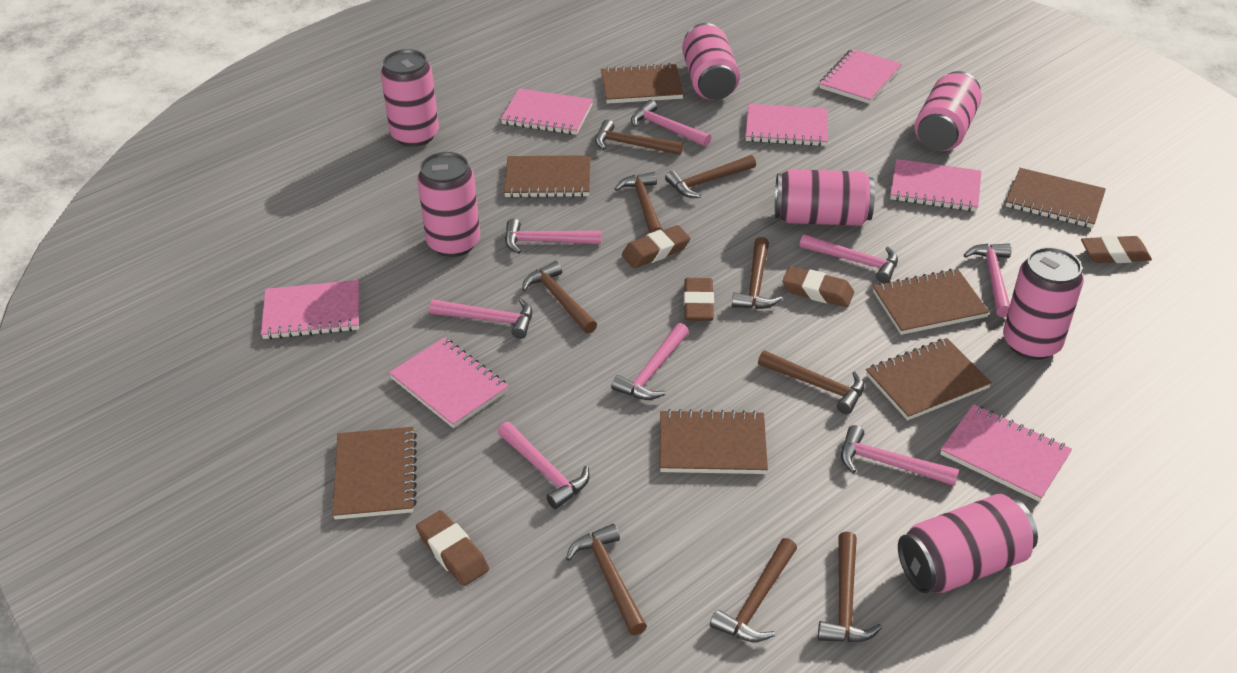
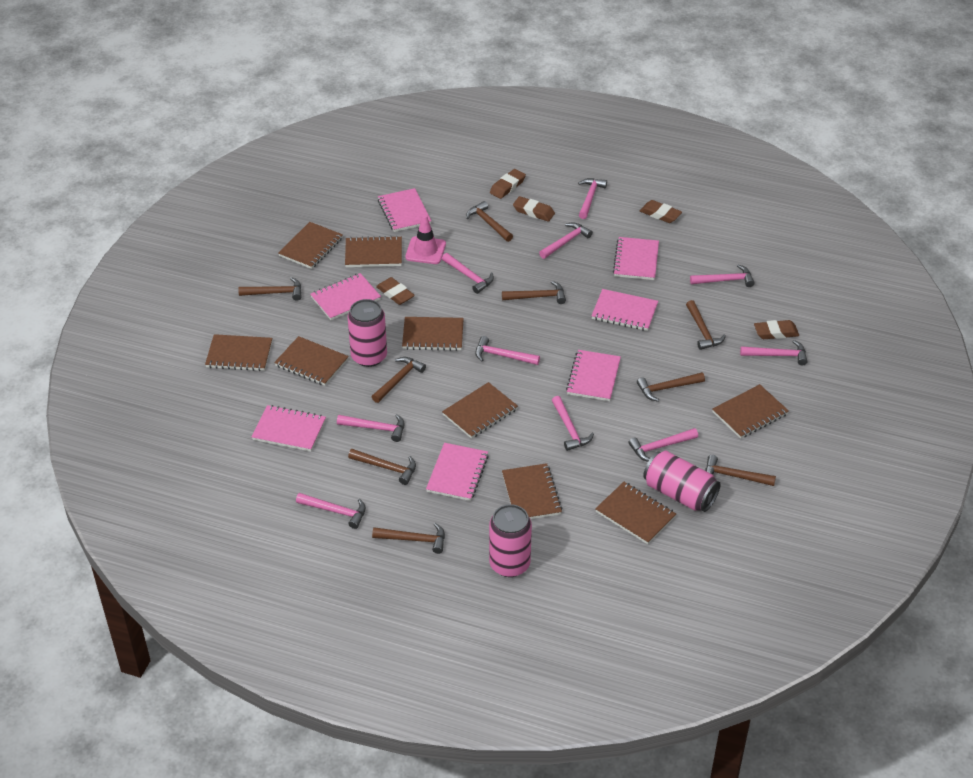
brown notebook: [332,427,417,520] [504,155,590,198] [601,63,684,104] [660,409,768,474] [866,338,992,421] [873,269,989,335] [1006,168,1106,228] = 7 -> [205,334,272,371] [274,336,349,386] [278,222,343,269] [345,236,402,267] [402,317,464,351] [442,382,518,439] [502,463,562,519] [595,482,676,544] [713,384,789,439] = 9
pink can: [381,49,439,147] [417,152,480,257] [682,23,740,100] [775,169,875,226] [898,494,1038,593] [914,71,982,151] [1003,247,1084,360] = 7 -> [348,299,387,367] [489,504,532,577] [643,451,721,512] = 3
pink hammer: [430,298,532,339] [498,422,590,509] [505,218,602,254] [611,323,689,400] [631,100,711,146] [800,234,898,283] [841,425,959,486] [964,243,1012,317] = 8 -> [296,493,366,529] [337,414,404,442] [442,253,494,294] [475,336,540,365] [539,222,593,259] [552,396,594,451] [578,178,607,219] [628,428,698,461] [690,265,755,287] [740,340,807,365] = 10
pink traffic cone: none = 0 -> [405,215,446,264] = 1

